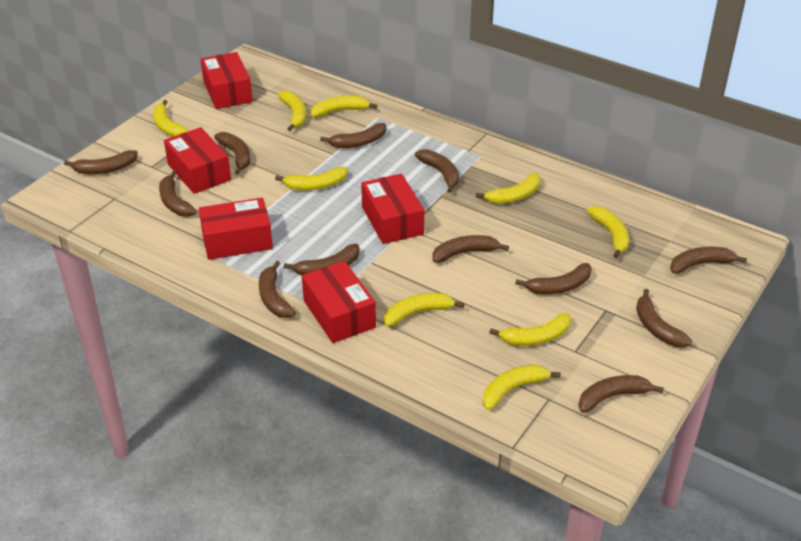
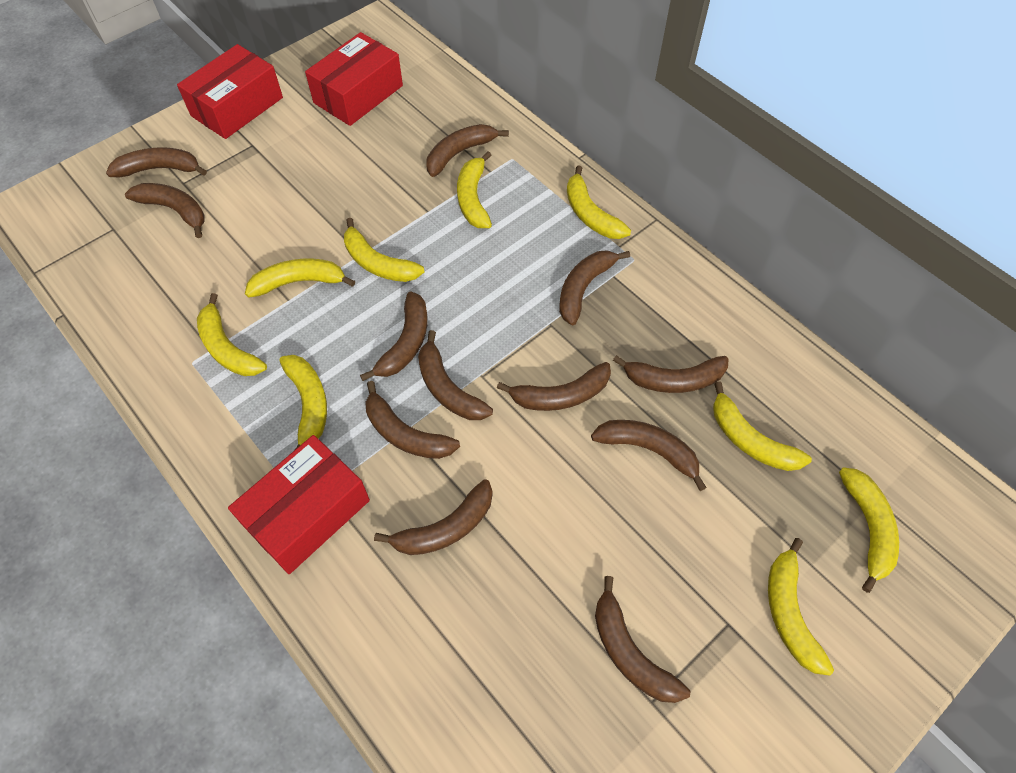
red box: [164,127,231,194] [199,198,273,260] [201,52,253,109] [302,261,376,343] [361,174,424,244] = 5 -> [177,44,283,139] [228,435,370,574] [305,32,403,126] = 3

